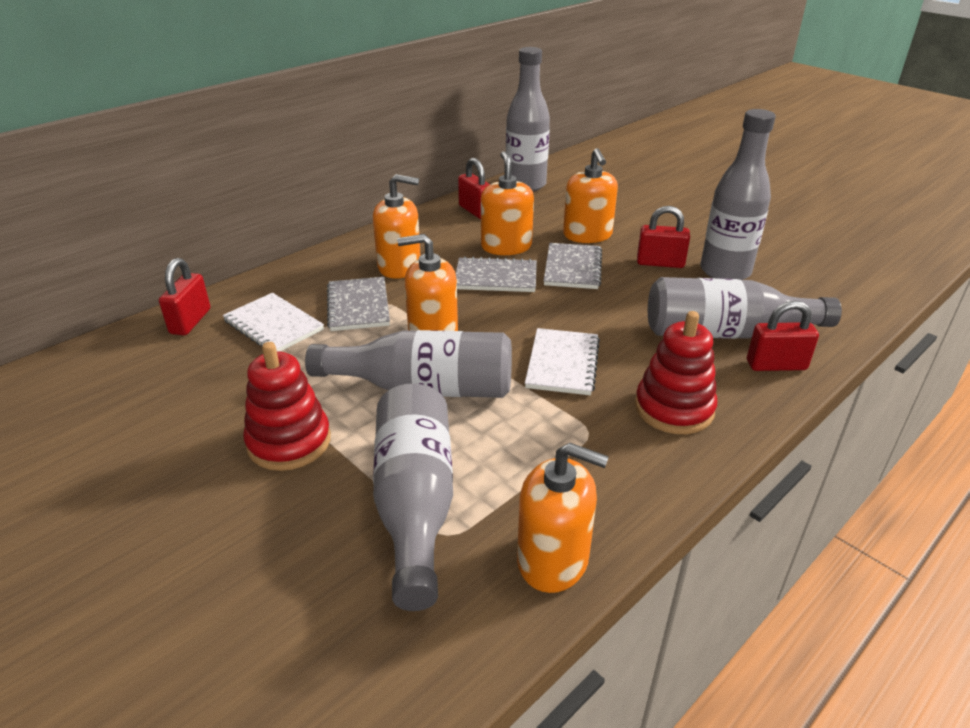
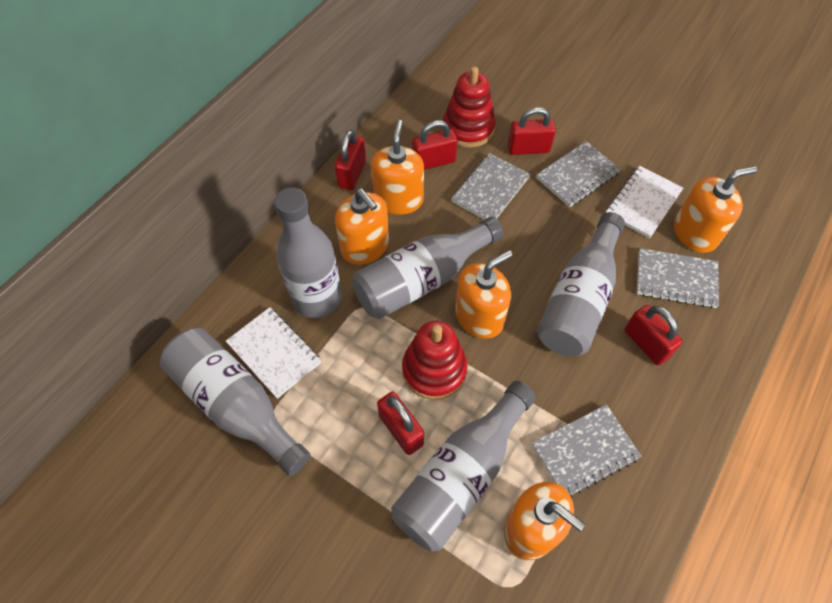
grey notebook: [327,277,390,331] [456,256,537,292] [544,243,602,289] = 3 -> [451,153,531,220] [532,404,642,498] [536,141,621,207] [637,248,719,308] = 4
red padlock: [159,258,210,335] [458,158,490,219] [637,206,690,268] [747,301,819,371] = 4 -> [335,130,366,190] [377,392,424,455] [412,120,457,170] [508,107,556,155] [624,305,683,366] = 5

